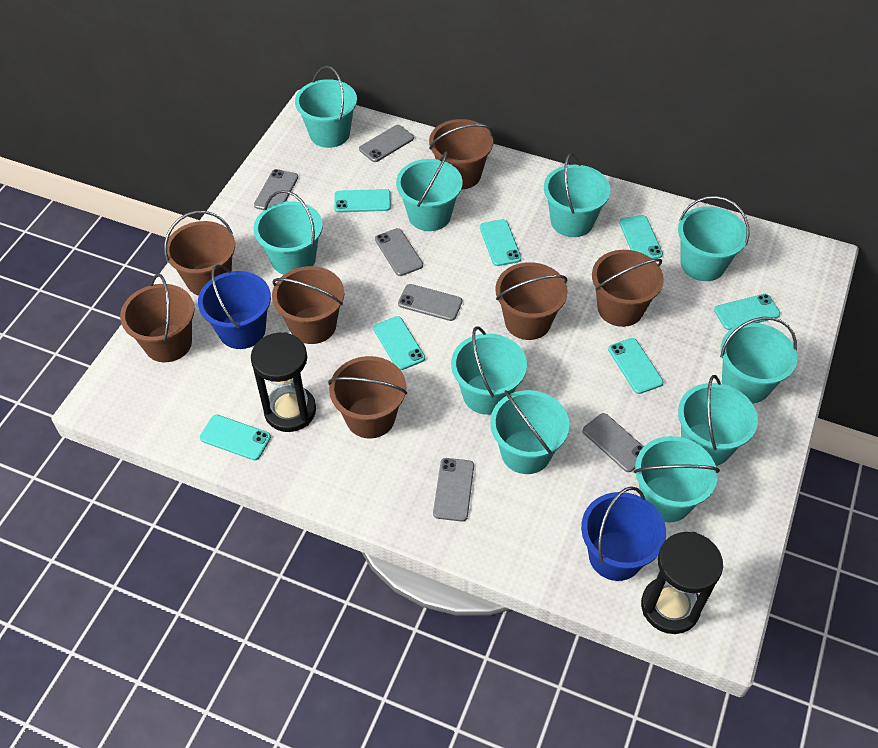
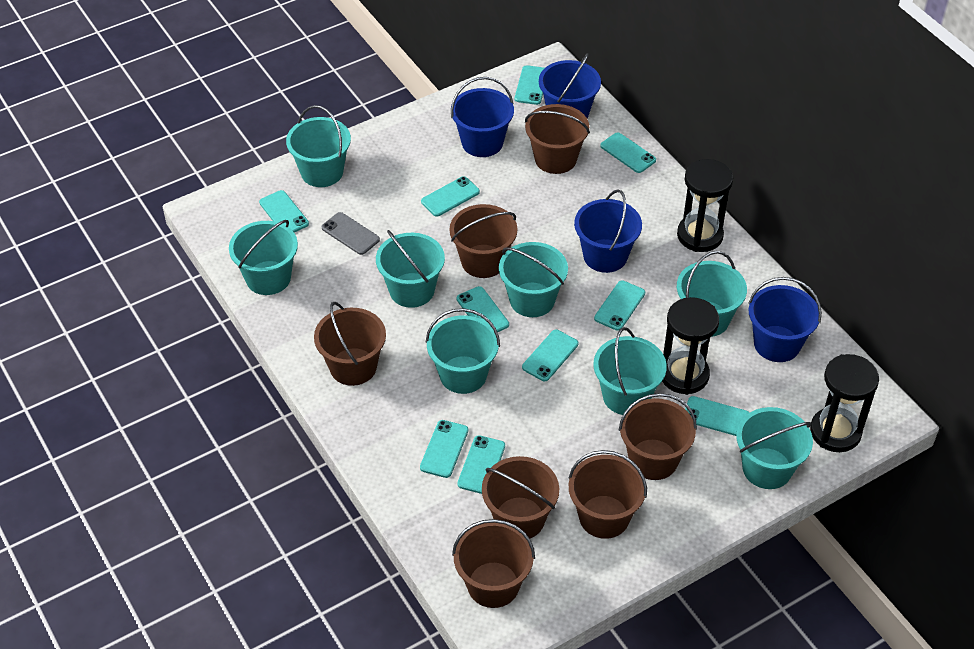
black hourglass: [251,332,316,432] [641,532,723,634] = 2 -> [662,297,719,395] [677,159,733,252] [810,354,879,452] = 3
blue bucket: [198,264,271,349] [581,486,666,581] = 2 -> [451,77,514,157] [539,53,601,119] [574,189,642,273] [748,277,822,362] = 4
grey phone: [254,169,298,210] [359,125,414,162] [375,228,423,276] [398,284,462,321] [433,458,474,522] [583,413,644,472] = 6 -> [322,212,380,255] = 1
turquoise bucket: [254,190,323,275] [295,66,357,148] [396,151,463,231] [451,326,527,415] [490,390,569,474] [544,153,611,237] [634,436,720,522] [678,196,749,281] [678,375,758,466] [720,317,797,404] = 10 -> [229,220,298,295] [286,105,351,187] [376,230,445,308] [425,308,500,394] [499,242,568,317] [593,327,667,415] [677,251,747,337] [736,407,813,489] = 8
turquoise phone: [200,415,271,460] [334,189,391,212] [373,316,425,370] [480,219,521,266] [608,338,663,394] [619,215,663,259] [714,294,780,330] = 7 -> [259,190,309,233] [420,420,468,478] [421,176,480,217] [457,286,509,332] [457,435,505,494] [515,65,544,105] [522,330,578,381] [594,280,645,331] [600,132,656,173] [685,396,750,436] = 10

